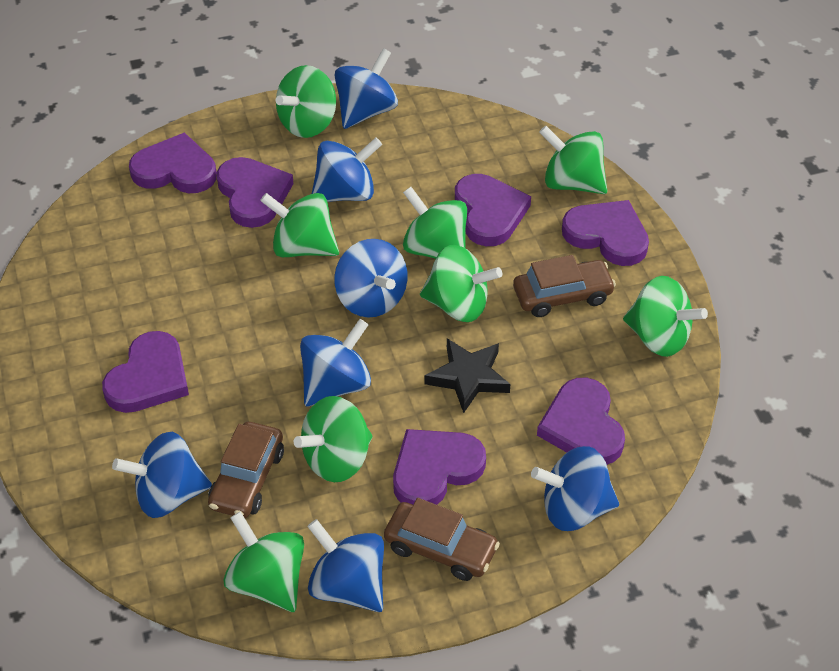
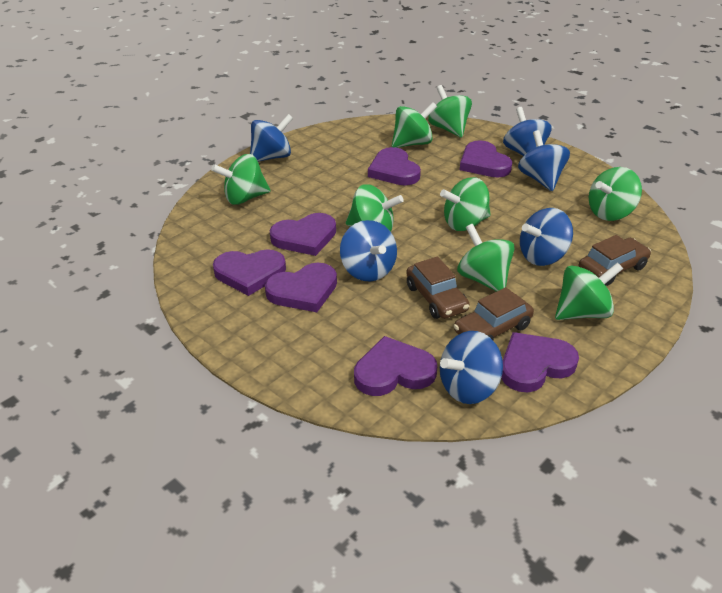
black star: [424,339,510,413] = 1 -> none = 0
blue spinning top: [112,432,212,518] [300,319,371,406] [307,519,384,612] [312,138,382,202] [334,48,398,129] [334,239,407,318] [531,446,619,531] = 7 -> [250,114,293,162] [340,220,397,281] [440,331,503,404] [503,107,552,156] [518,130,570,191] [520,208,573,266] = 6

